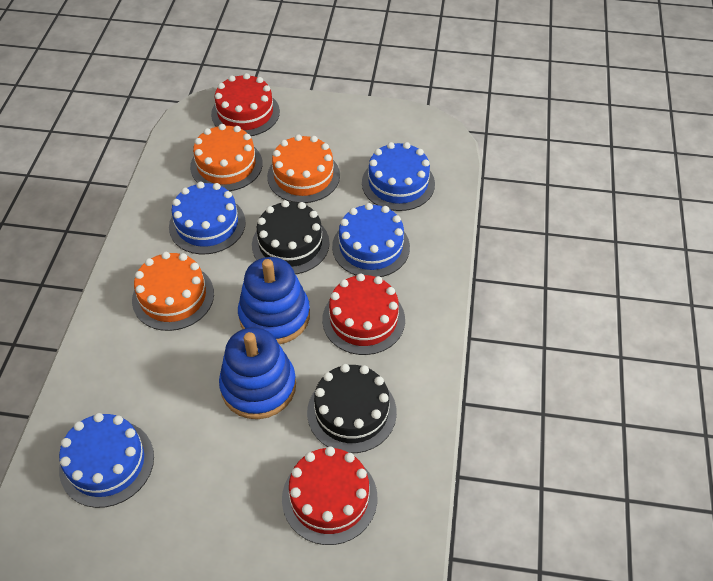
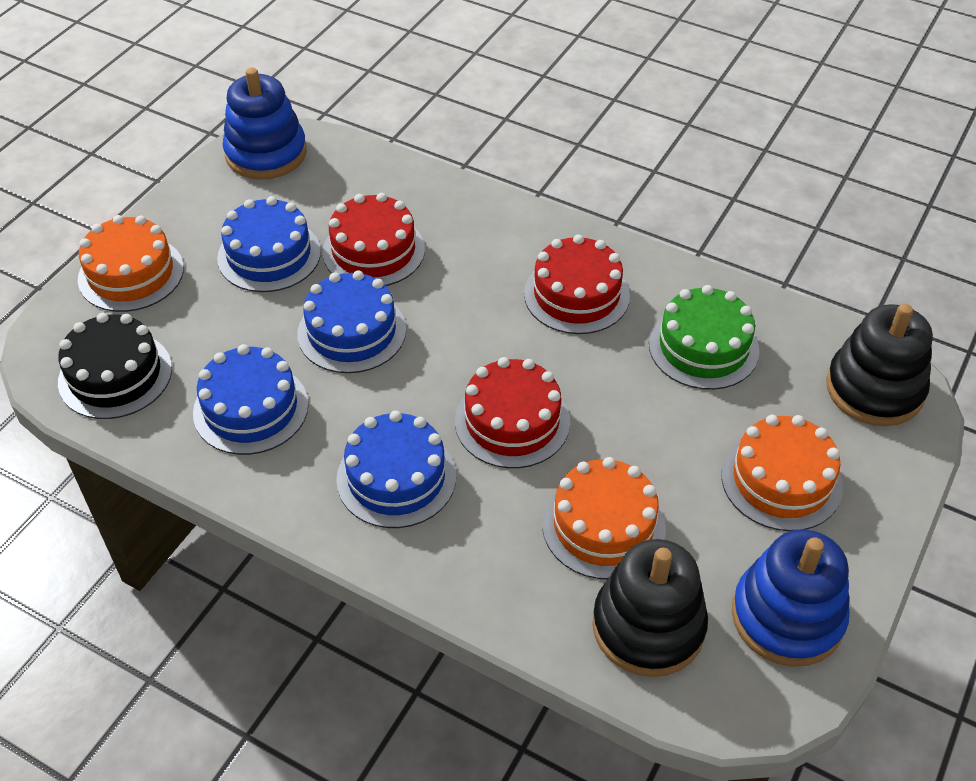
black cake: [252,200,330,274] [307,364,397,453] = 2 -> [58,313,172,419] = 1
black stacking toy: none = 0 -> [592,539,708,677] [826,304,933,426] = 2
green cake: none = 0 -> [649,285,759,390] = 1

